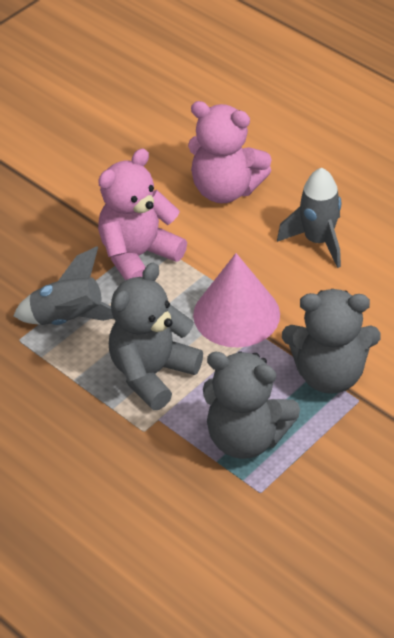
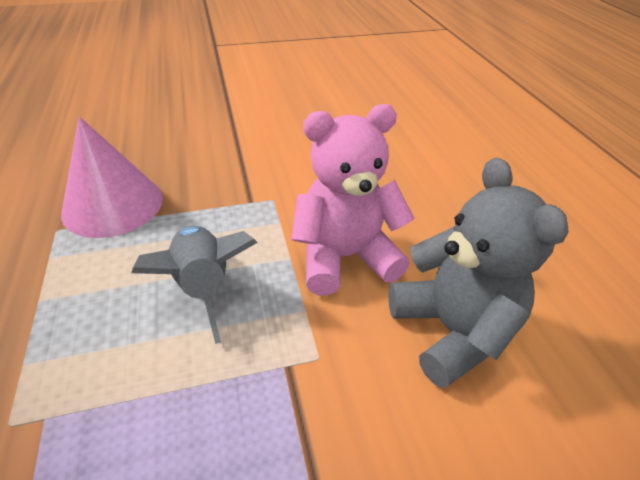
grey rocket: [13,246,114,325] [277,168,341,268] = 2 -> [131,226,258,344] = 1
grey teddy bear: [109,262,203,410] [203,351,300,459] [282,289,380,394] = 3 -> [388,158,569,388] = 1
pink teddy bear: [98,148,187,280] [188,101,272,203] = 2 -> [291,104,415,295] = 1

